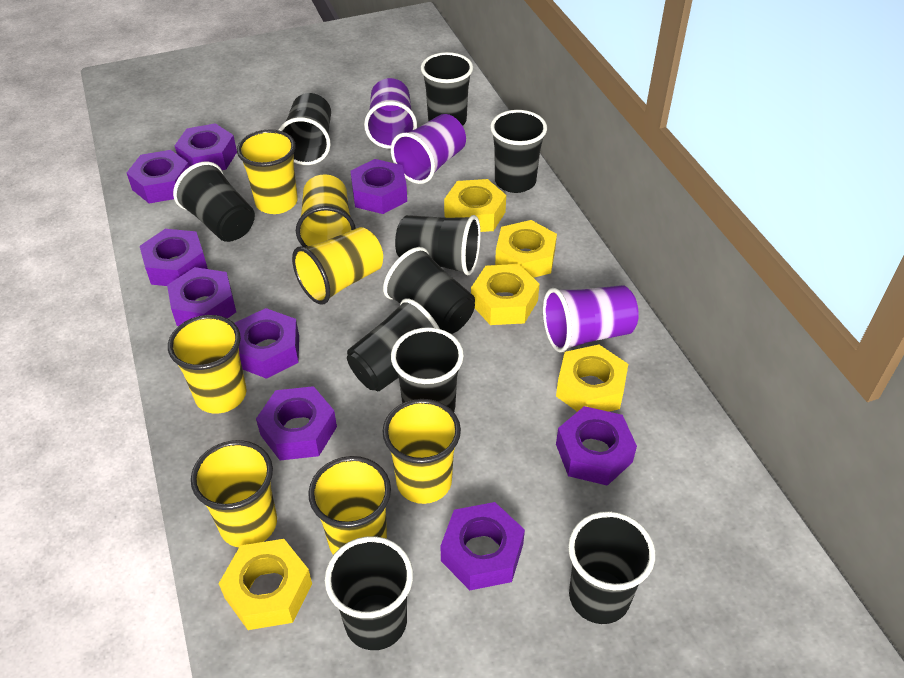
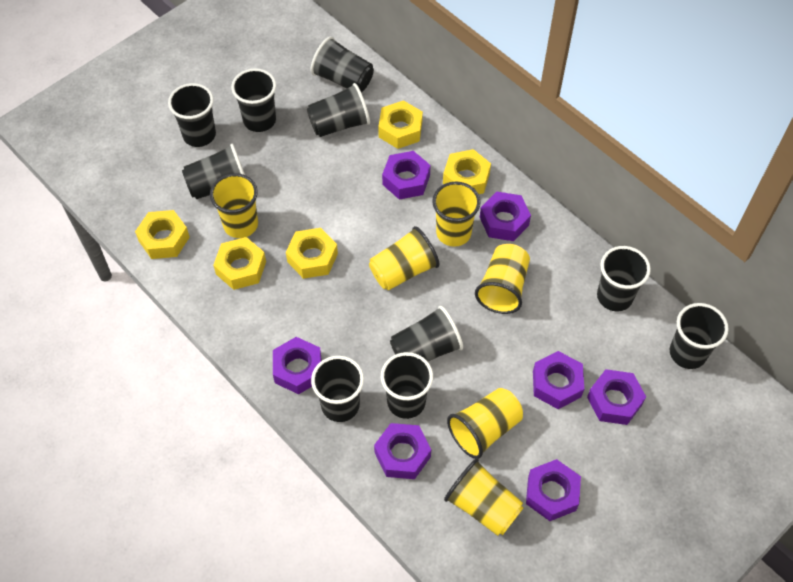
purple cup: [364,78,417,149] [391,114,466,184] [543,285,639,353] = 3 -> none = 0
purple nut: [127,150,189,203] [140,229,208,286] [167,267,236,326] [174,123,237,170] [234,308,299,379] [256,386,337,461] [350,159,407,214] [440,502,525,590] [556,406,637,486] = 9 -> [273,337,321,394] [374,423,431,479] [382,151,431,200] [480,191,531,241] [526,459,581,521] [533,351,584,409] [587,369,646,425] = 7
yellow cup: [168,315,247,414] [191,440,277,547] [237,129,298,214] [292,227,383,305] [296,174,356,247] [308,456,391,555] [383,399,461,504] = 7 -> [210,173,258,238] [369,226,439,291] [432,182,481,247] [444,458,524,536] [447,388,523,459] [475,244,530,314] = 6

